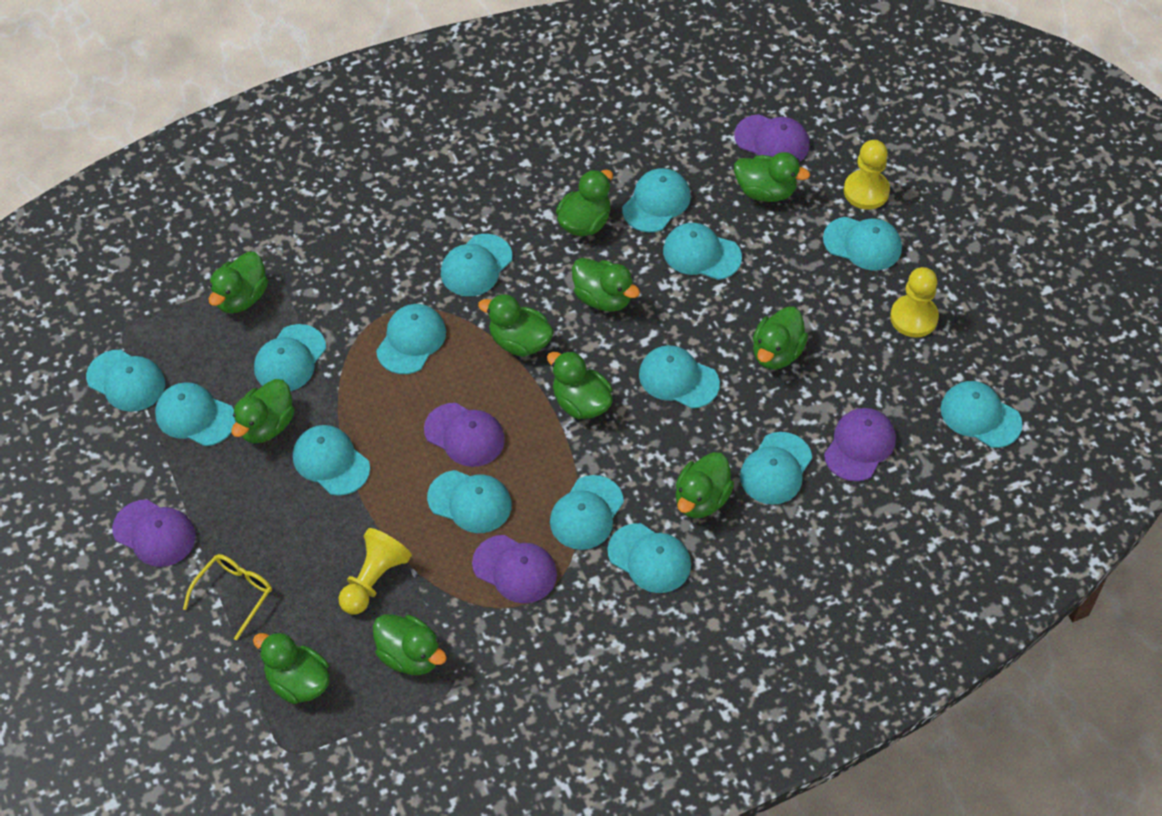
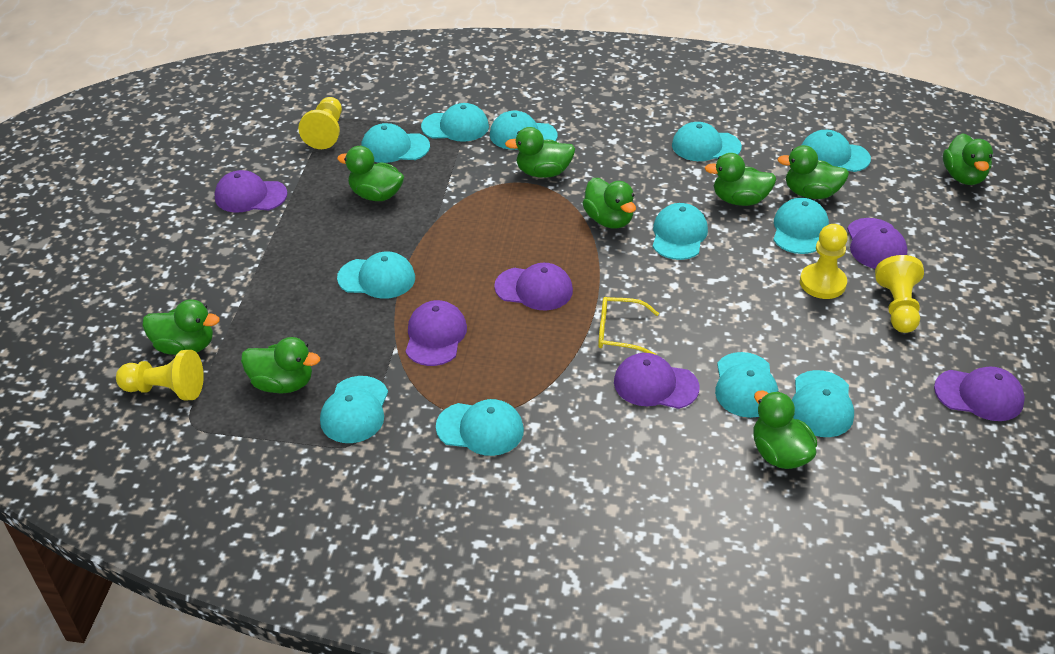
green duck: [209,252,268,313] [231,379,295,443] [253,632,330,704] [373,614,447,675] [478,294,554,357] [547,351,613,419] [556,169,613,236] [572,258,640,311] [676,452,734,518] [734,152,810,202] [753,307,808,370] = 11 -> [142,299,220,355] [241,337,320,394] [337,146,404,201] [505,127,575,178] [583,178,636,229] [705,153,777,206] [753,390,817,469] [777,145,849,199] [943,133,993,185] = 9
purple cap: [112,499,196,567] [424,403,505,467] [472,535,557,603] [734,114,809,162] [824,408,896,481] = 5 -> [215,170,287,213] [405,300,467,366] [494,263,573,311] [614,353,700,409] [847,218,908,269] [934,366,1025,421] = 6
turquoise cap: [86,350,165,412] [155,382,236,446] [254,324,326,391] [293,425,370,496] [376,304,446,374] [427,470,512,533] [441,234,512,296] [550,475,624,550] [608,523,691,593] [622,168,691,232] [639,345,720,409] [663,223,742,280] [740,432,812,505] [823,217,902,270] [941,381,1022,448] = 15 -> [320,376,388,443] [337,251,415,299] [361,123,430,163] [421,103,489,142] [436,399,524,456] [490,111,557,150] [653,203,708,260] [672,122,742,161] [715,352,778,418] [773,198,829,254] [792,370,854,437] [801,130,871,172] = 12
yellow pawn: [339,528,412,614] [844,140,890,210] [890,267,939,338] = 3 -> [116,350,204,400] [298,97,342,149] [800,224,848,299] [875,255,924,333] = 4

